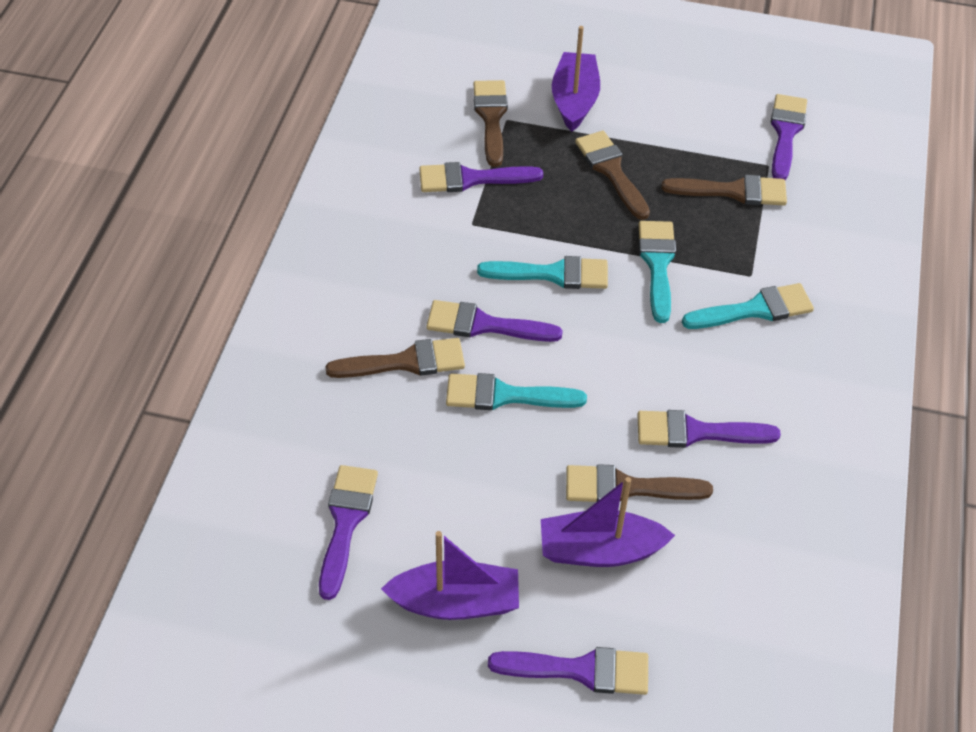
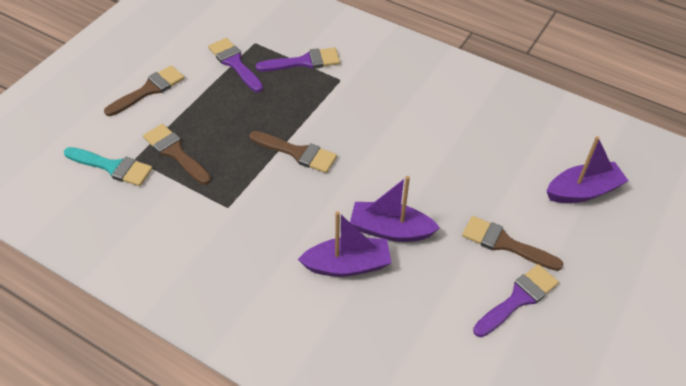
brown brush: [325,338,465,378] [474,80,508,167] [566,464,713,502] [575,131,650,220] [662,175,787,206] = 5 -> [104,65,185,116] [143,124,211,185] [249,131,337,173] [462,216,563,271] = 4
purple brush: [319,465,378,600] [419,162,543,192] [427,300,563,342] [488,647,648,695] [638,410,781,448] [771,94,807,180] = 6 -> [208,38,263,92] [256,47,340,72] [473,264,559,337] = 3
turquoise brush: [446,373,587,410] [477,256,608,289] [638,221,676,323] [682,283,814,329] = 4 -> [64,147,153,186] = 1

